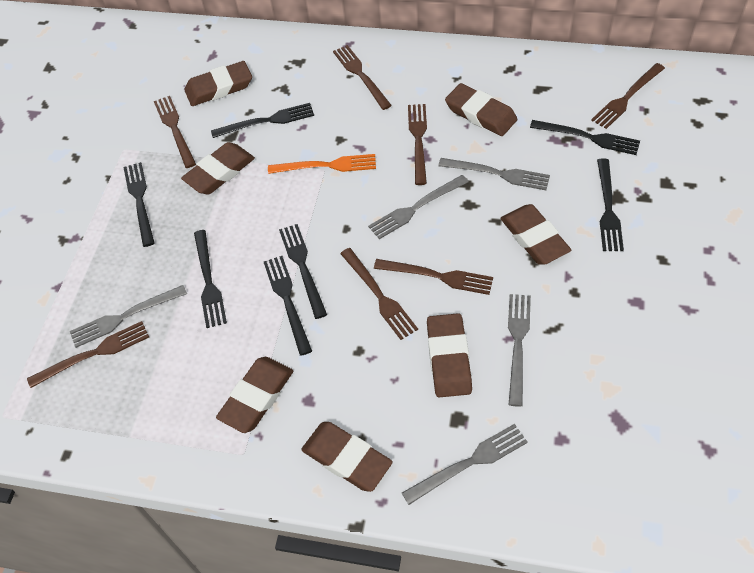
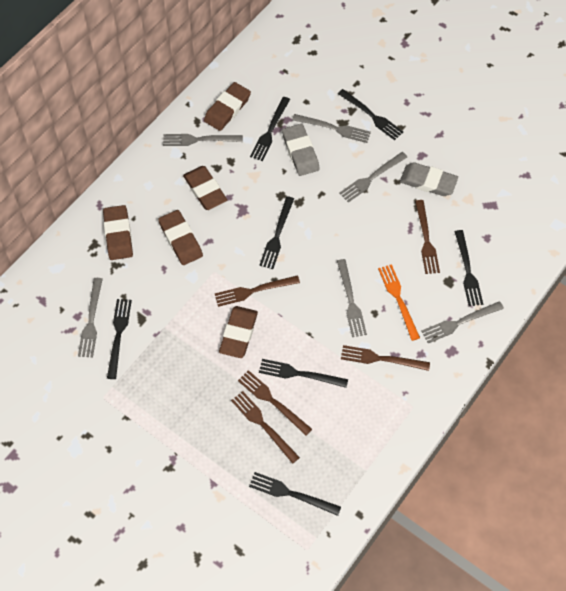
brown eraser: [181,142,255,194] [184,61,252,106] [216,357,293,433] [301,422,393,492] [427,313,472,397] [445,83,518,136] [500,204,571,265] = 7 -> [103,205,133,260] [158,210,203,265] [183,166,227,210] [204,82,251,131] [219,306,258,358] = 5
brown fork: [27,321,149,388] [154,96,196,168] [333,45,392,110] [340,248,418,340] [374,259,493,295] [408,104,427,185] [591,63,665,129] = 7 -> [215,275,300,307] [231,391,300,464] [238,370,312,436] [341,345,430,371] [415,200,440,274] = 5
grey eraser: none = 0 -> [282,124,320,176] [400,163,458,196] = 2
grey fork: [70,285,187,348] [368,175,468,239] [402,424,528,505] [438,158,550,190] [508,294,531,407] = 5 -> [78,278,103,358] [163,134,243,146] [292,114,371,143] [337,259,367,337] [339,152,407,202] [421,301,504,343] = 6

